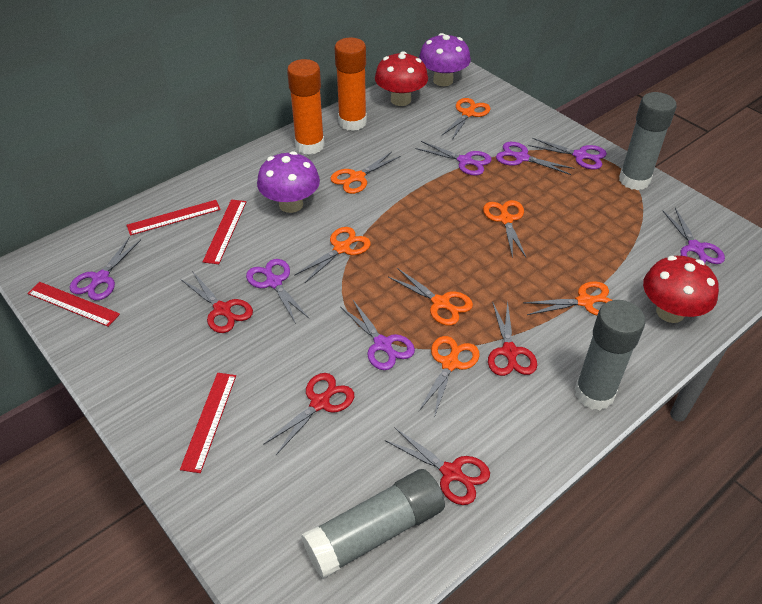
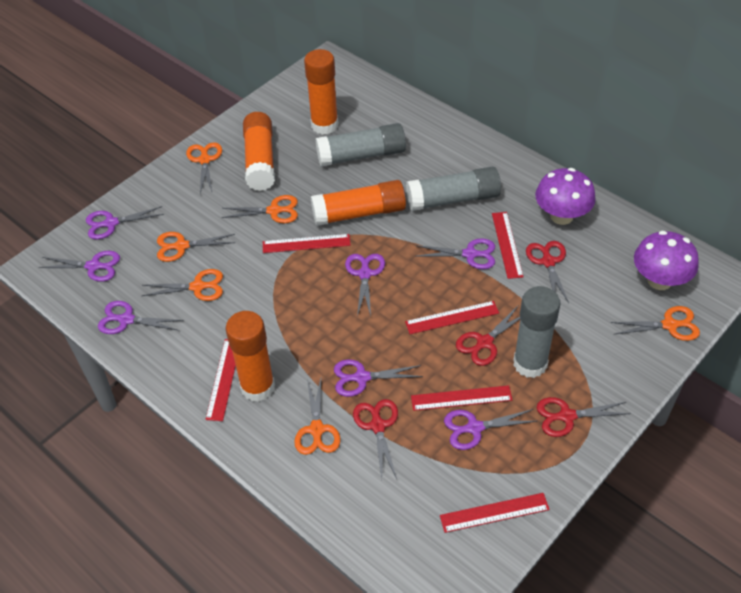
orange glue stick: [287,59,325,155] [335,38,367,131] = 2 -> [226,311,275,402] [243,112,275,191] [304,49,338,135] [311,180,406,226] = 4
orange scissors: [294,227,371,283] [330,152,401,194] [388,268,473,326] [418,336,480,417] [441,98,490,140] [483,200,526,258] [523,281,612,315] = 7 -> [142,269,223,301] [157,232,236,262] [186,142,222,194] [221,195,298,223] [294,379,340,455] [611,306,700,341] = 6
red mushroom: [375,51,428,106] [643,256,719,323] = 2 -> none = 0
red ruler: [27,282,120,327] [126,200,221,236] [180,373,236,473] [203,200,246,264] = 4 -> [205,339,236,421] [263,234,351,253] [405,301,499,334] [411,385,512,411] [440,493,550,533] [492,212,523,279] = 6

